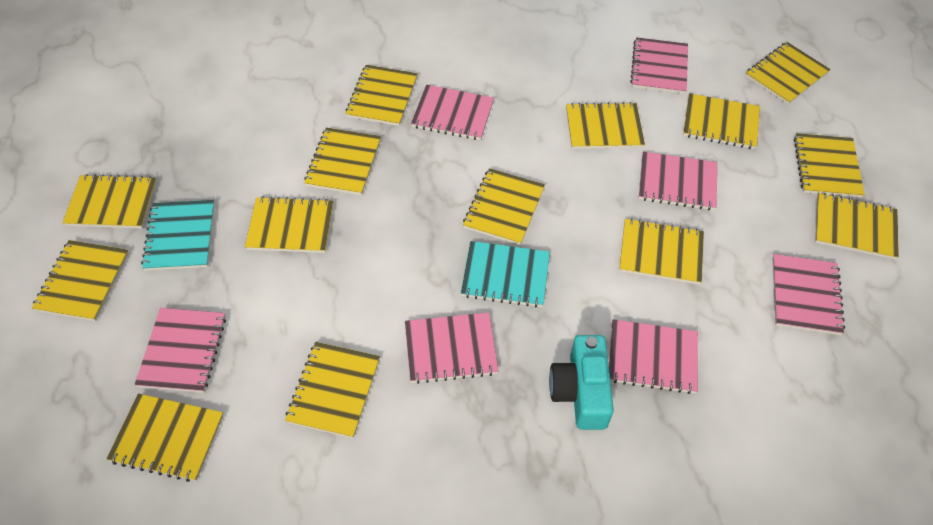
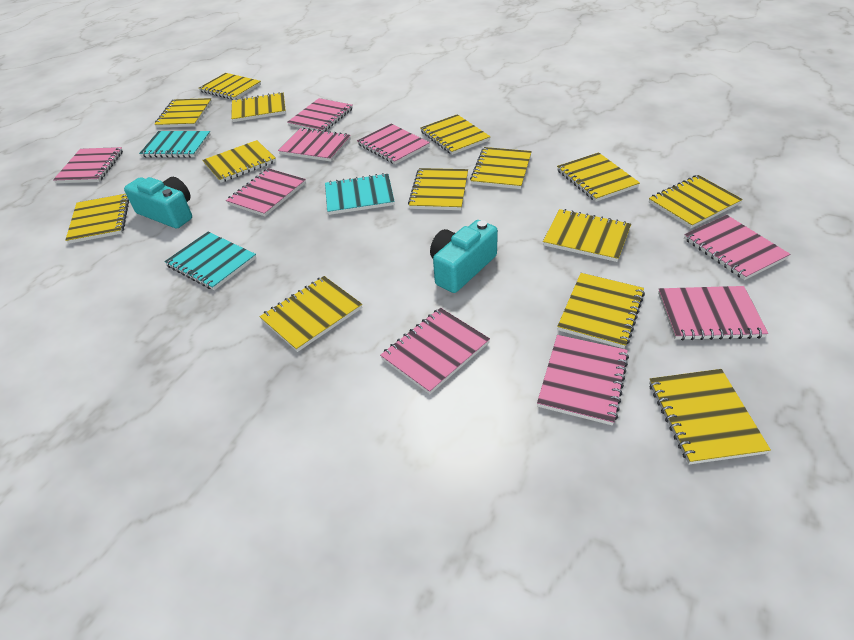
pink notebook: [135,308,226,393] [405,313,498,384] [411,85,494,140] [609,319,698,394] [630,37,688,94] [639,152,717,211] [773,254,845,335] = 7 -> [53,147,123,183] [226,168,306,217] [278,128,351,162] [287,98,353,131] [357,124,430,164] [380,308,490,394] [537,335,629,425] [658,286,768,340] [684,215,790,280] = 9
turquoise camera: [549,335,614,430] = 1 -> [124,177,192,229] [430,220,498,293] = 2
turquoise notebook: [141,200,215,271] [461,241,550,308] = 2 -> [139,131,211,158] [164,232,256,290] [325,173,395,215] = 3

